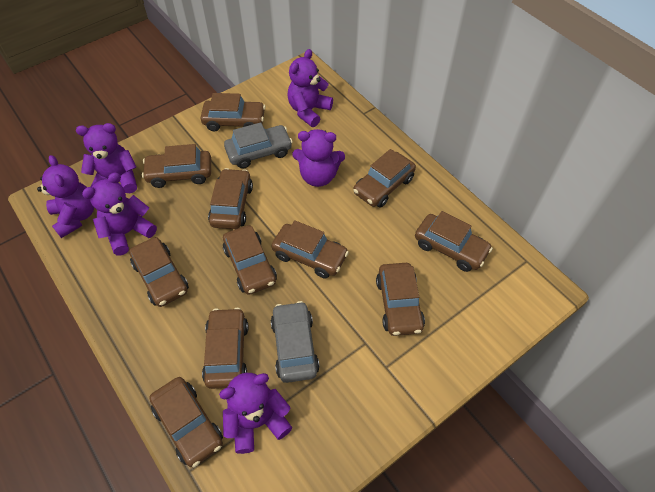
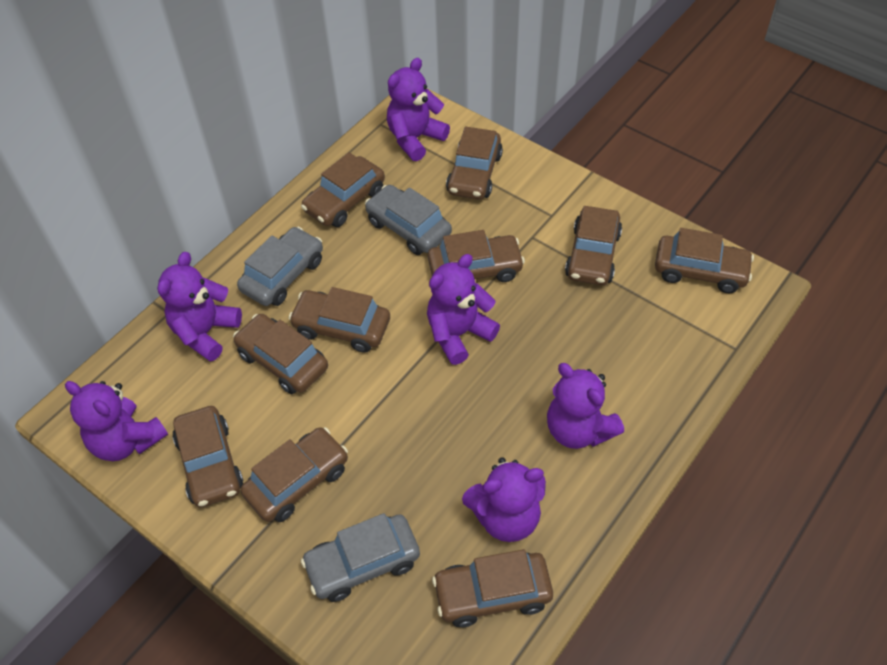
brown car: [129,237,189,307] [142,144,211,188] [149,377,223,467] [201,93,266,131] [202,308,248,389] [208,168,253,229] [223,225,277,295] [271,220,349,278] [353,149,416,208] [376,263,425,336] [415,211,493,272] = 11 -> [172,406,243,507] [233,314,328,394] [240,427,348,522] [289,287,390,353] [301,152,385,227] [428,230,525,282] [432,549,553,628] [446,127,503,199] [565,206,622,285] [655,228,754,293] = 10
grey car: [224,122,293,169] [271,301,320,383] = 2 -> [237,227,323,306] [301,513,420,602] [365,185,452,255] = 3

